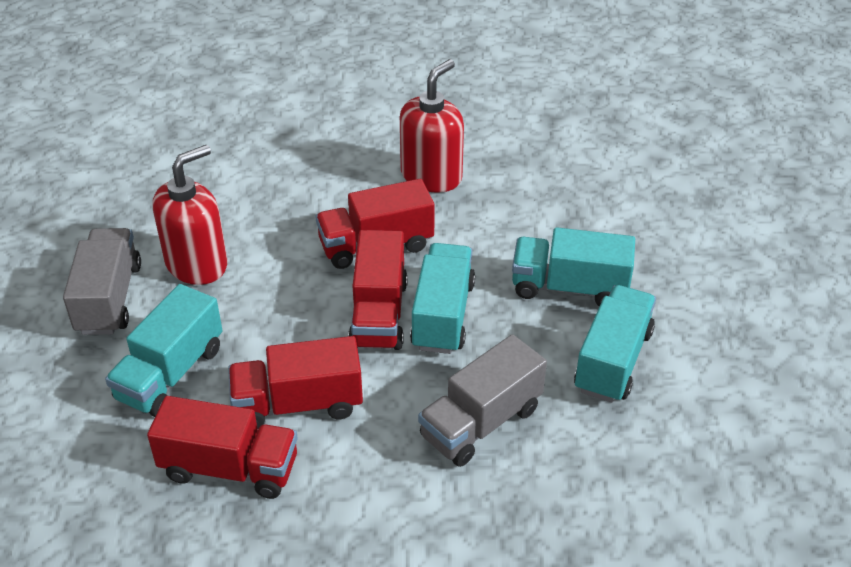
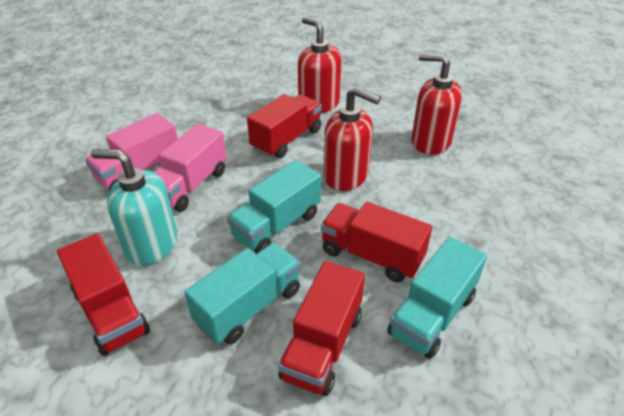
grey truck: [63,228,141,335] [418,334,547,467] = 2 -> none = 0
pink truck: none = 0 -> [85,113,178,190] [154,124,227,212] = 2
red soap dispenser: [153,145,227,285] [400,59,464,193] = 2 -> [298,17,342,113] [324,87,381,191] [412,53,462,155] = 3
turquoise soap dispenser: none = 0 -> [91,149,177,266] = 1
turquoise truck: [105,284,223,417] [410,243,475,354] [512,227,635,307] [574,285,656,403] = 4 -> [184,243,301,344] [227,160,321,253] [387,237,487,359] = 3

